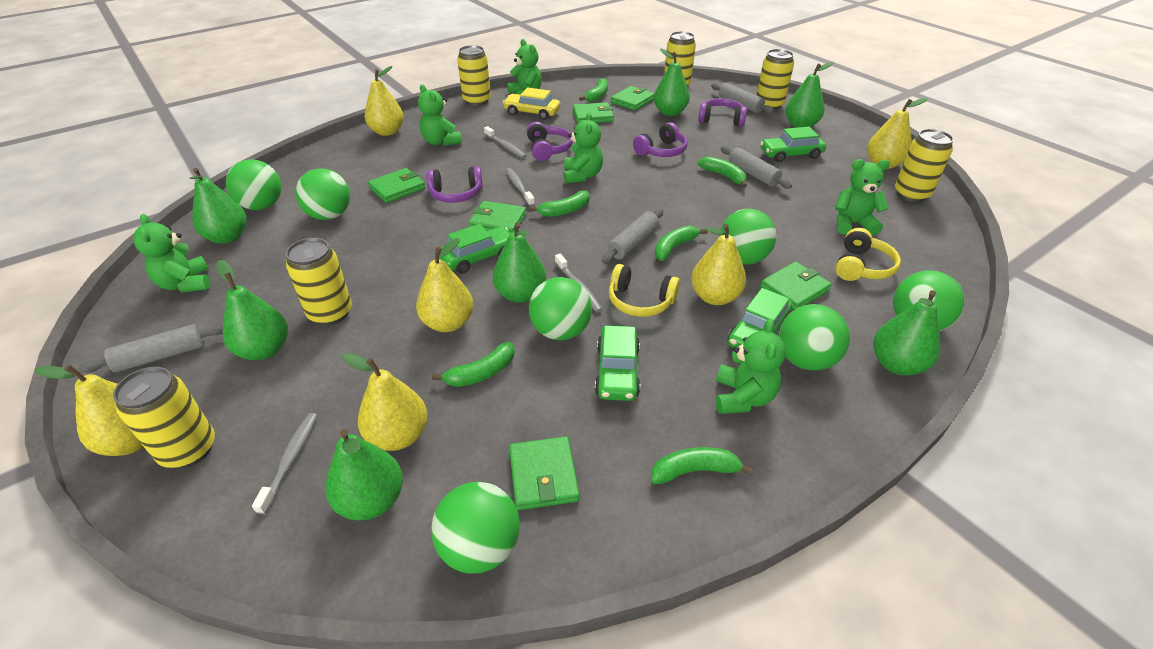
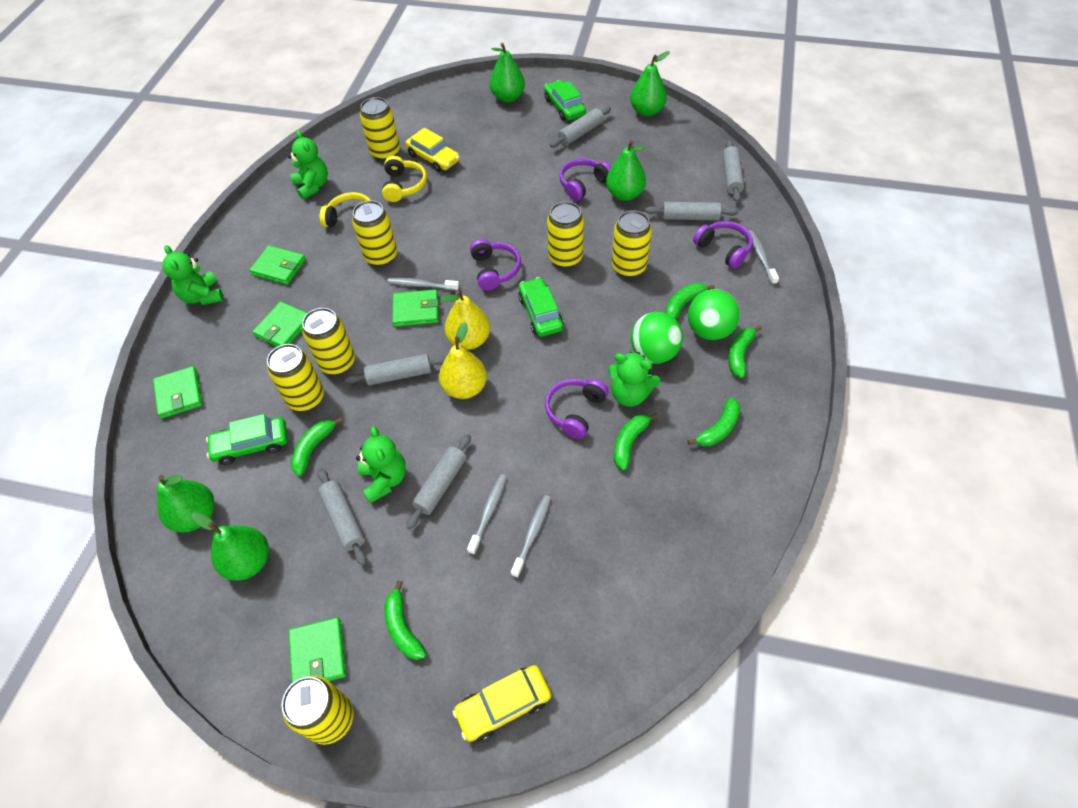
green ball: [226,159,281,210] [296,168,350,220] [431,482,520,574] [529,277,592,340] [719,209,776,265] [779,304,850,370] [893,270,965,331] = 7 -> [631,312,683,363] [688,289,740,340] = 2
green car: [439,224,511,274] [595,325,640,401] [728,288,792,348] [760,127,826,162] = 4 -> [206,414,288,465] [518,277,564,337] [544,80,586,121] = 3
green pear: [189,168,247,244] [216,260,288,361] [325,429,403,521] [493,222,546,303] [654,49,690,116] [785,62,834,128] [873,290,941,375] = 7 -> [157,475,215,532] [192,512,269,580] [490,43,525,102] [606,140,646,201] [630,51,670,117] = 5
green teddy bear: [133,214,210,293] [418,84,462,146] [507,39,542,94] [564,112,603,184] [716,319,786,414] [835,159,890,235] = 6 -> [162,245,224,305] [288,130,328,200] [356,426,406,504] [608,352,660,407] = 4
green wallet: [368,168,425,203] [469,201,526,233] [509,436,580,510] [573,102,614,124] [611,86,654,110] [760,262,832,310] = 6 -> [153,366,203,419] [249,245,306,285] [252,301,307,347] [288,617,346,683] [392,289,439,327] = 5
grey rolling pin: [78,324,223,373] [602,209,663,264] [711,83,774,113] [720,146,792,189] = 4 -> [318,468,366,566] [345,354,447,385] [406,434,471,530] [550,107,611,148] [645,202,738,221] [722,140,744,202] = 6
yellow can: [113,367,215,469] [286,238,352,326] [457,45,491,106] [664,31,696,86] [757,49,794,110] [895,129,954,202] = 6 -> [267,344,324,411] [282,676,354,745] [302,308,355,375] [352,200,397,267] [360,97,400,161] [547,201,584,268] [612,210,652,278] = 7
yellow car: [502,87,560,120] = 1 -> [405,128,460,172] [453,665,551,742] = 2
yellow pear: [34,365,143,456] [342,353,428,451] [365,66,404,136] [416,238,474,332] [691,224,746,305] [867,98,928,169] = 6 -> [439,322,487,399] [440,290,490,350] = 2

